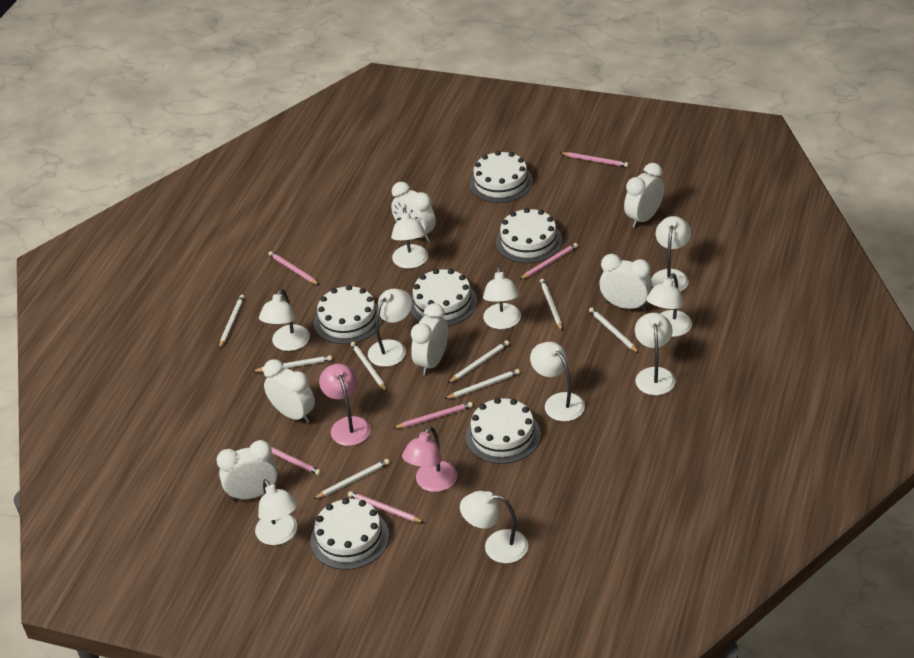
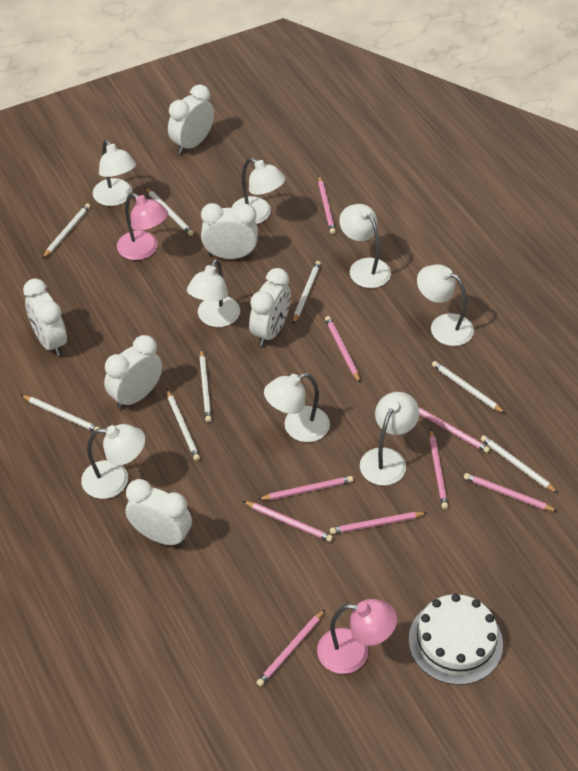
pink pencil: [253,441,321,475] [268,251,319,285] [348,491,424,523] [394,402,473,428] [519,243,578,280] [561,152,629,167] = 6 -> [243,501,333,542] [256,609,325,686] [258,476,353,500] [318,176,336,234] [325,316,360,383] [330,512,426,534] [419,408,490,453] [429,429,448,509] [464,473,557,511] = 9
white cake: [310,498,389,570] [314,285,383,344] [410,269,477,326] [466,398,541,464] [469,151,533,203] [496,208,562,263] = 6 -> [409,594,503,685] = 1
white lamp: [255,479,298,545] [259,289,310,351] [368,289,412,367] [391,208,428,269] [460,491,528,563] [483,266,521,329] [530,342,585,421] [635,313,675,395] [646,273,692,337] [651,216,691,292] = 10 -> [81,424,145,499] [93,139,136,206] [187,259,240,327] [232,158,285,224] [264,373,330,442] [339,204,391,288] [360,392,419,486] [417,264,474,346] = 8

